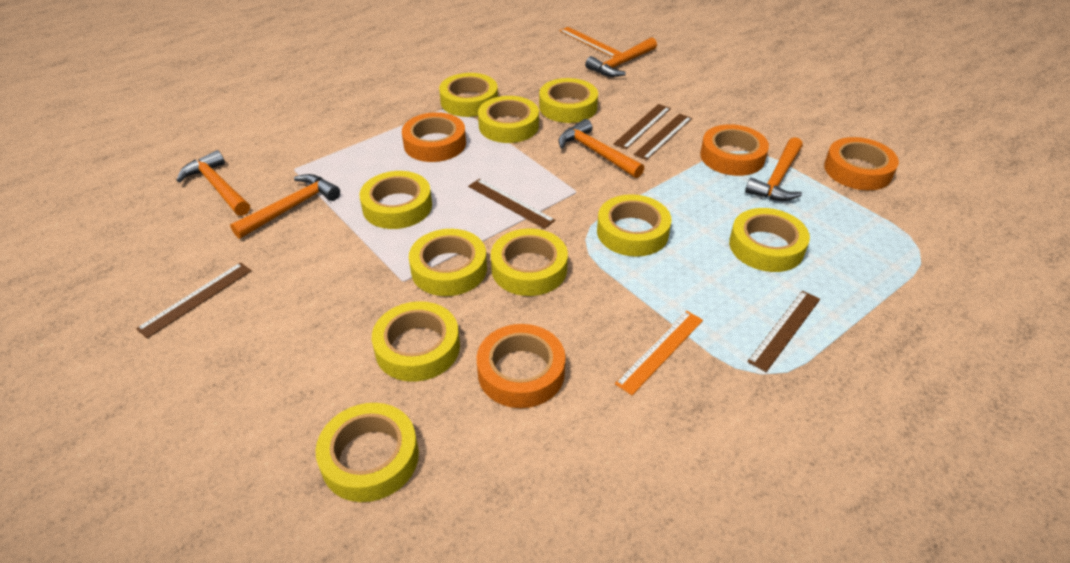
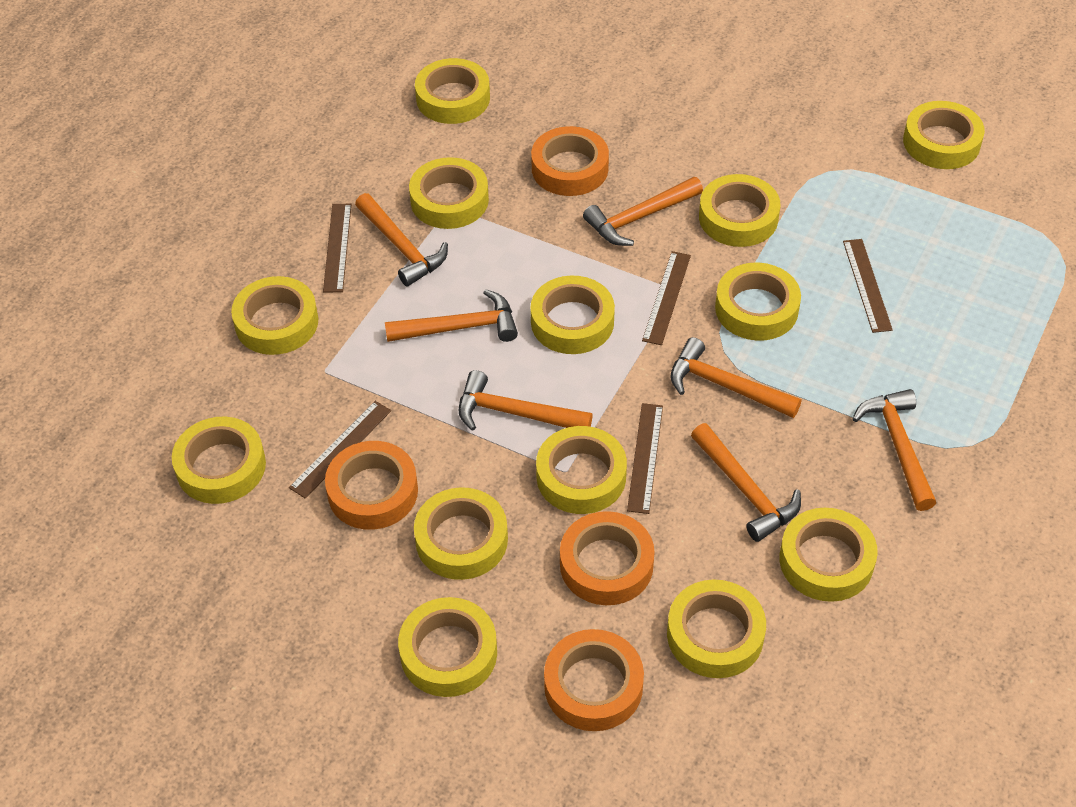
orange hammer: [176,150,250,216] [230,174,340,239] [559,119,644,178] [585,37,657,77] [745,137,803,201] = 5 -> [355,193,448,287] [385,289,518,342] [458,370,593,431] [583,177,703,246] [670,337,801,418] [691,423,801,542] [852,389,936,511] = 7
orange ruler: [559,27,622,58] [615,311,703,395] = 2 -> none = 0
yellow tape: [316,403,419,502] [359,171,432,229] [372,301,460,382] [409,229,487,296] [439,73,498,117] [478,96,539,143] [491,228,568,296] [539,78,598,123] [597,194,672,257] [729,208,810,272] = 10 -> [172,417,266,504] [231,276,318,355] [398,597,497,697] [409,157,489,229] [414,487,508,580] [415,58,490,124] [530,276,615,354] [536,426,627,514] [667,579,766,678] [699,174,780,247] [715,263,801,341] [780,508,878,602] [903,101,985,169] = 13

